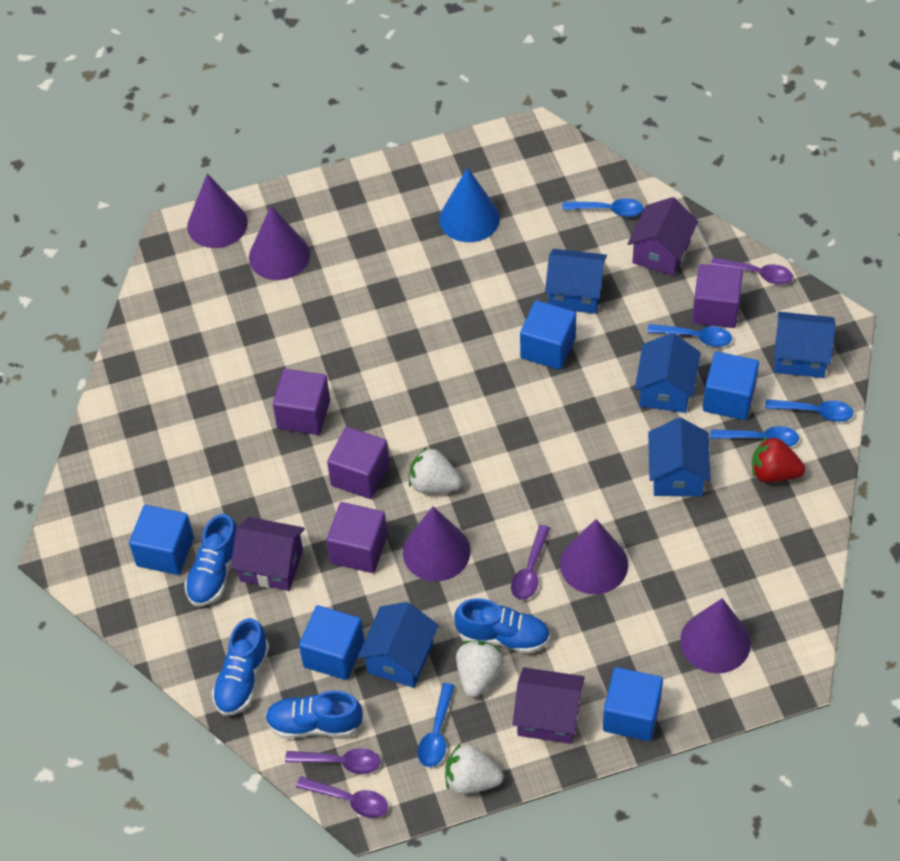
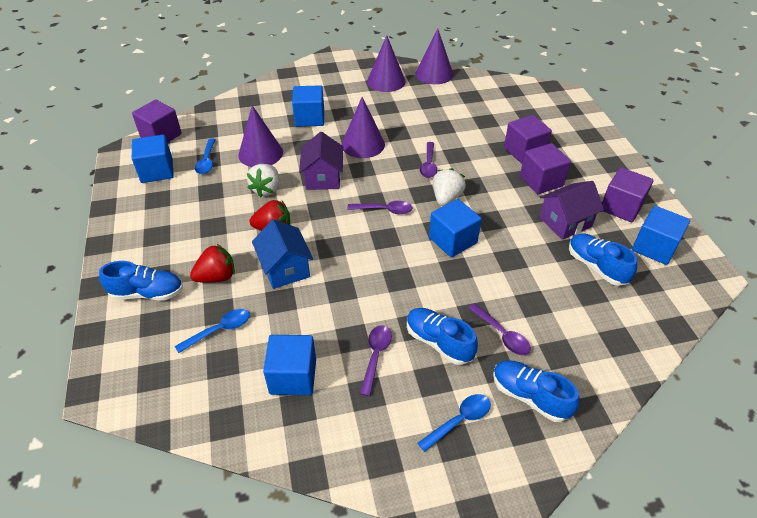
blue cone: [439,167,500,242] = 1 -> none = 0
blue house: [358,602,439,688] [545,249,607,314] [635,333,701,413] [648,417,711,496] [774,312,836,378] = 5 -> [252,219,313,289] = 1
blue spoon: [417,683,455,767] [562,198,644,217] [647,324,732,347] [710,426,799,447] [765,399,853,422] = 5 -> [175,309,250,353] [195,138,216,174] [418,394,491,452] = 3
purple cone: [187,173,248,248] [249,206,310,280] [403,507,470,581] [560,519,628,594] [680,598,751,674] = 5 -> [238,105,283,167] [341,97,385,158] [367,35,406,92] [415,28,453,84] = 4
purple house: [231,517,305,591] [513,667,585,744] [627,197,698,276] = 3 -> [299,132,343,190] [539,181,604,240] = 2
red strawberry: [752,436,805,482] = 1 -> [190,244,235,283] [250,200,290,231] = 2
white strawberry: [409,447,462,493] [445,743,503,794] [456,641,504,697] = 3 -> [247,164,279,197] [433,168,466,206] = 2

